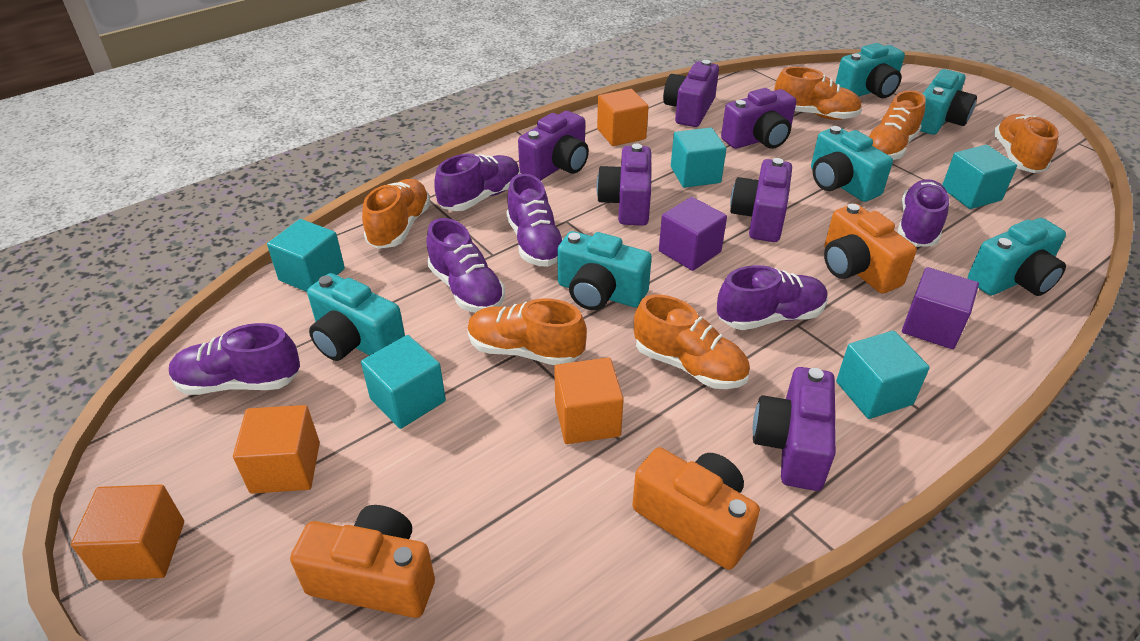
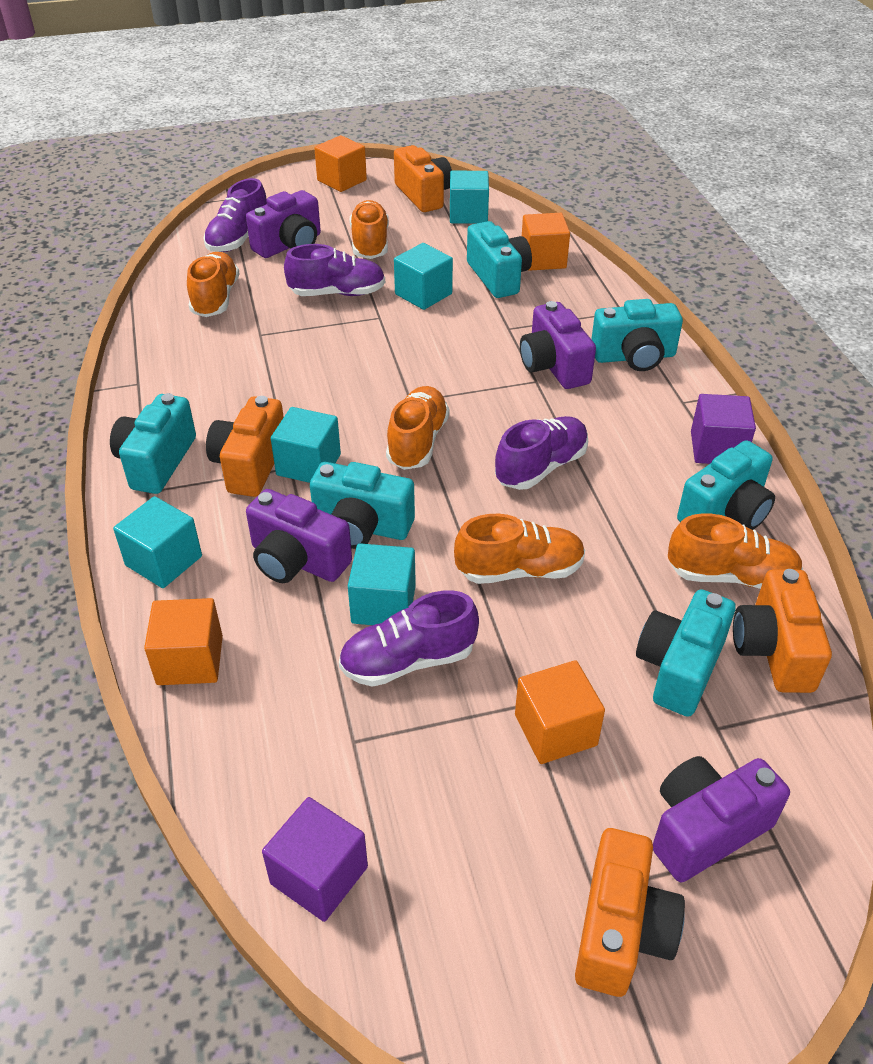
orange camera: [290,505,435,618] [632,447,760,570] [824,204,917,294] = 3 -> [206,396,284,497] [394,145,452,212] [575,828,685,997] [733,569,832,693] = 4
orange shoe: [362,179,431,249] [467,298,587,365] [634,295,750,389] [774,67,862,120] [869,90,926,160] [993,114,1059,173] = 6 -> [187,252,240,317] [350,200,389,259] [386,386,449,470] [454,514,585,584] [668,514,803,589] = 5
purple camera: [518,111,589,181] [596,144,651,226] [663,60,719,127] [721,88,796,149] [730,158,792,242] [753,367,836,491] = 6 -> [246,190,321,258] [246,489,352,583] [520,301,596,389] [653,756,790,883] = 4
purple shoe: [169,323,300,395] [426,218,505,313] [434,154,520,211] [506,174,563,267] [717,265,828,330] [898,179,950,247] = 6 -> [203,178,267,252] [284,244,385,296] [339,590,479,687] [495,416,588,490] = 4

